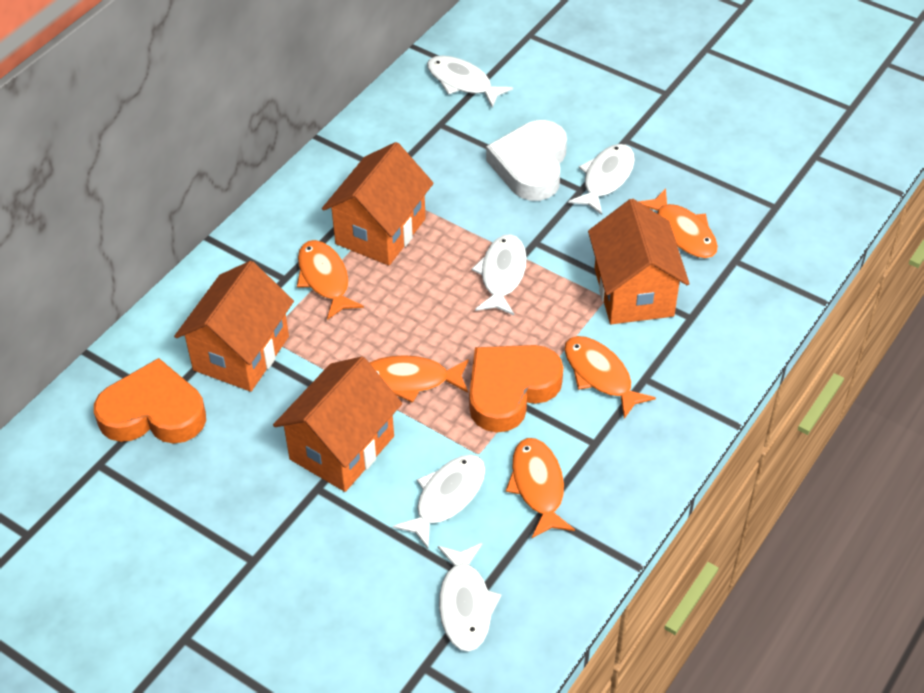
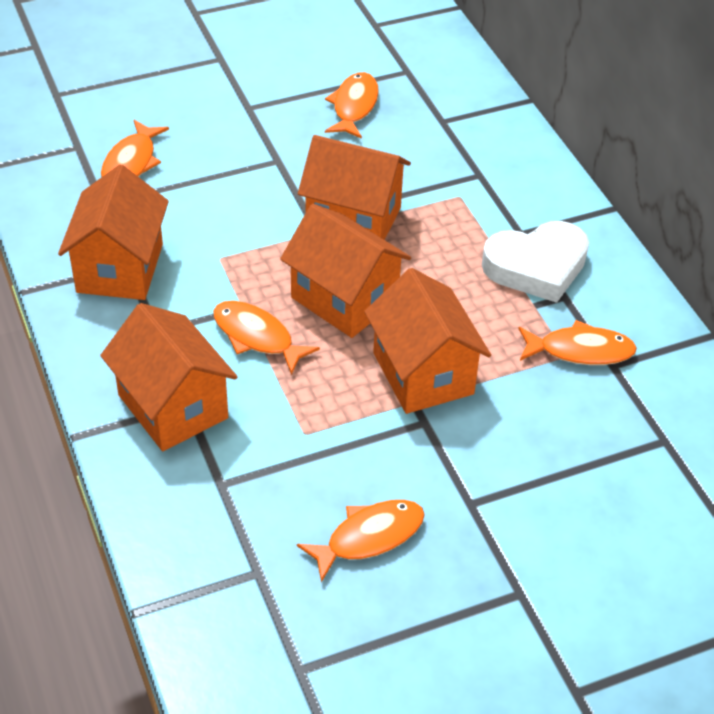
orange heart: [94,358,206,444] [469,345,563,432] = 2 -> none = 0
orange house: [174,261,294,392] [273,356,402,492] [322,142,434,265] [588,199,690,324] = 4 -> [58,165,169,300] [100,303,237,451] [280,204,411,338] [298,135,411,240] [364,268,491,414] = 5
white fish: [393,455,486,549] [427,55,513,108] [438,543,501,652] [472,234,527,315] [568,144,635,215] = 5 -> none = 0

